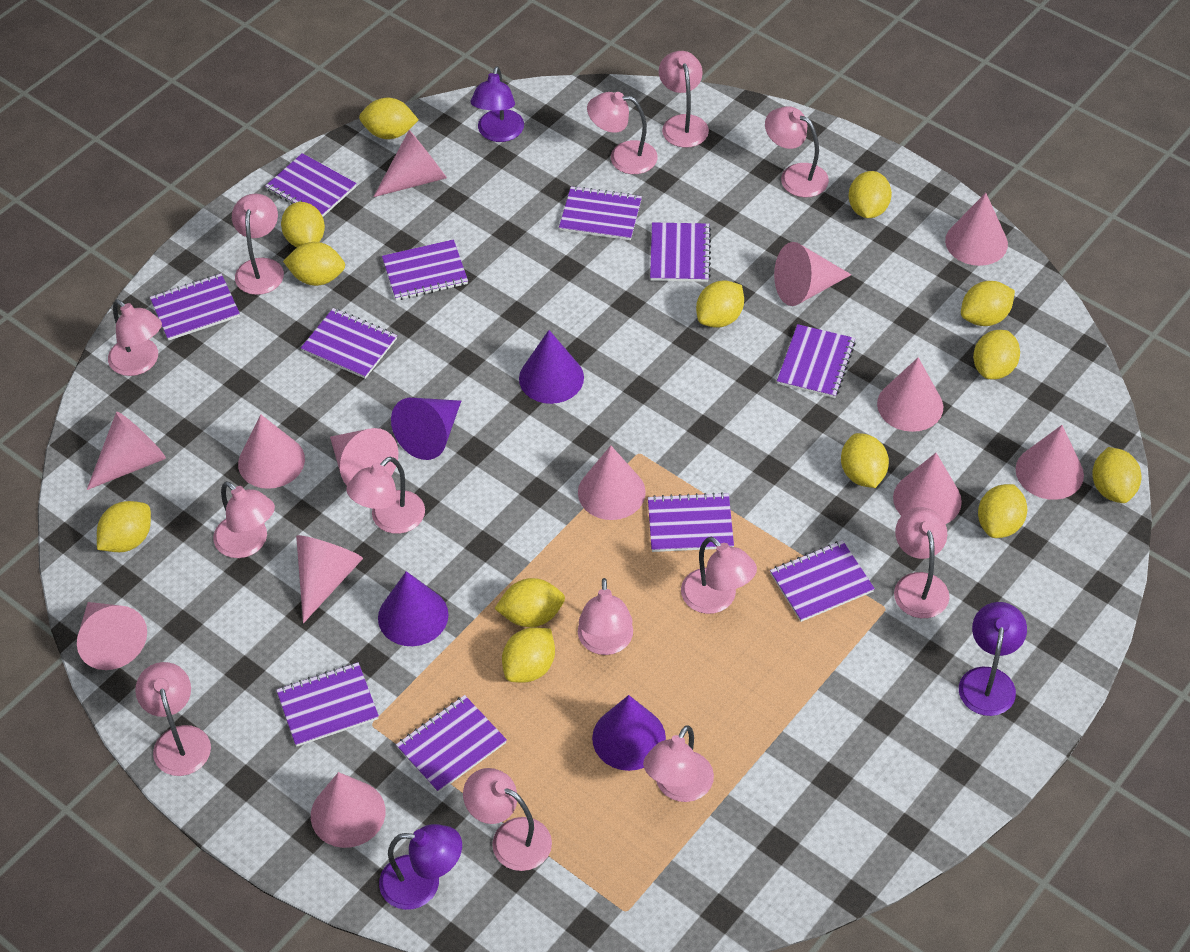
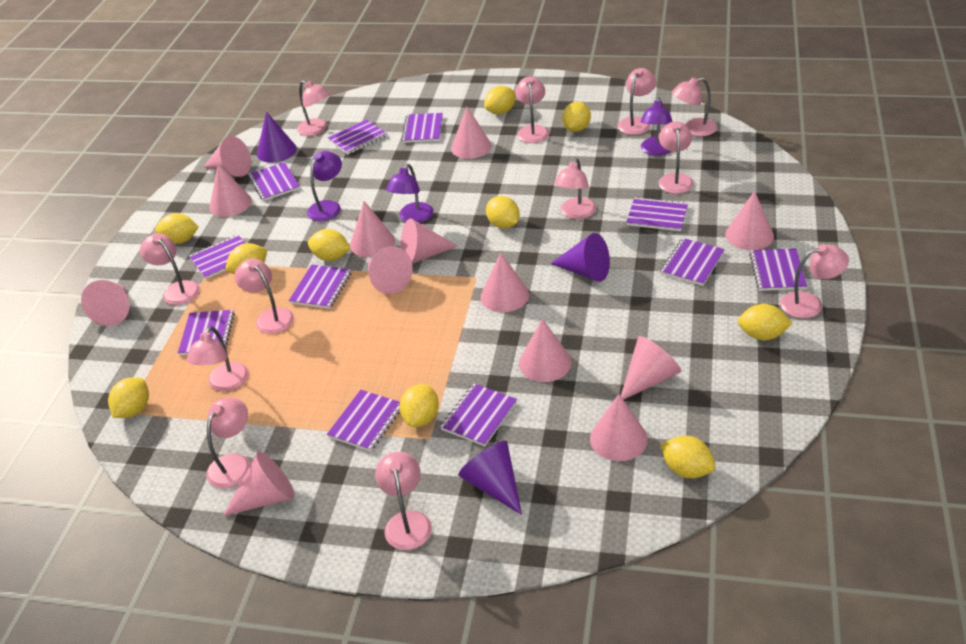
pink lamp: [108,299,162,376] [135,662,211,776] [213,481,275,558] [232,194,284,295] [346,457,425,534] [463,768,552,871] [578,578,633,655] [587,92,658,174] [643,725,714,802] [659,51,709,148] [681,537,757,614] [765,106,829,197] [894,507,950,618] = 13 -> [140,233,200,305] [187,326,249,391] [206,398,250,488] [235,259,294,334] [297,81,330,136] [375,452,432,550] [515,76,549,143] [554,158,596,219] [618,68,656,135] [658,121,693,194] [672,77,718,136] [780,244,849,318] = 12
purple cone: [378,571,449,646] [391,398,461,460] [519,330,584,404] [592,695,666,771] = 4 -> [257,111,297,163] [458,441,522,515] [550,233,610,282] = 3
yellow lemon: [97,501,151,552] [281,202,325,247] [283,242,345,286] [359,98,419,139] [494,578,565,627] [502,628,555,683] [696,280,744,328] [841,433,889,488] [849,171,892,218] [961,281,1015,326] [973,330,1020,379] [978,484,1027,538] [1092,447,1142,503] = 13 -> [108,377,149,418] [155,213,199,244] [226,243,268,275] [308,229,350,261] [400,384,439,427] [484,86,516,114] [486,196,520,229] [562,102,591,132] [660,436,716,478] [738,304,792,340] = 10

